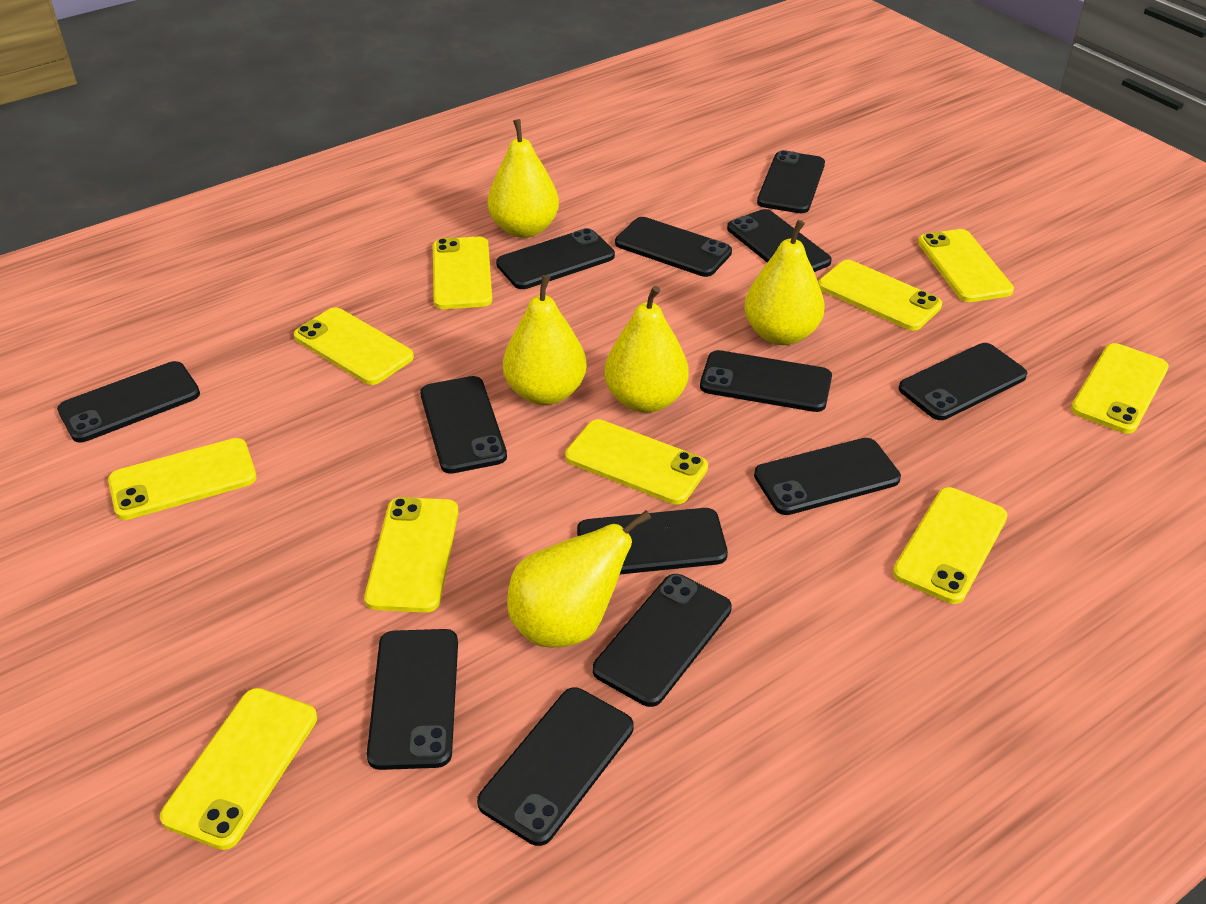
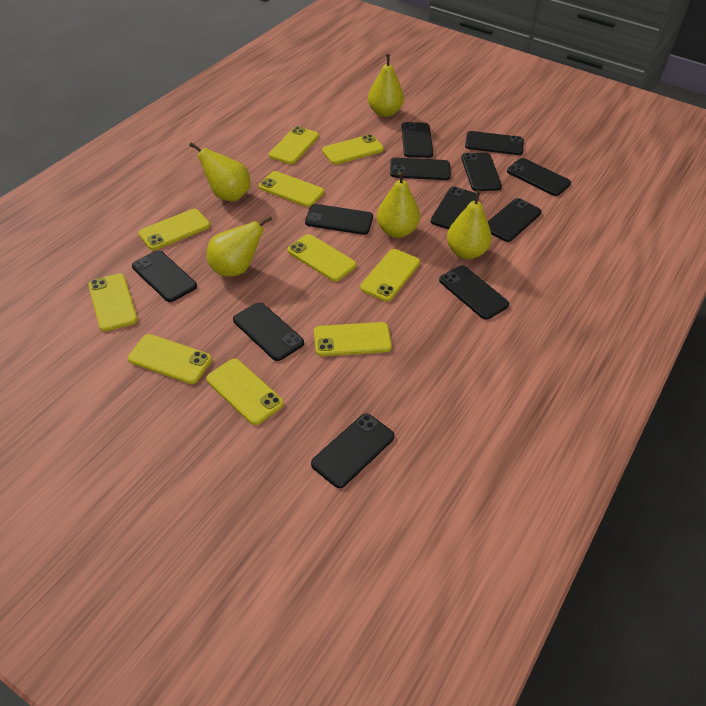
black phone: [57,361,200,442] [367,629,458,770] [420,376,507,474] [477,688,633,846] [496,228,615,289] [577,508,728,574] [593,574,732,707] [615,217,732,277] [700,350,832,412] [727,209,832,272] [754,438,901,515] [757,150,825,213] [899,343,1027,420] = 13 -> [132,250,197,302] [233,302,304,361] [305,204,373,235] [311,414,394,488] [390,158,451,180] [401,122,433,158] [430,187,479,229] [439,265,509,320] [462,152,502,191] [465,131,524,155] [488,198,542,242] [507,158,571,196] = 12

